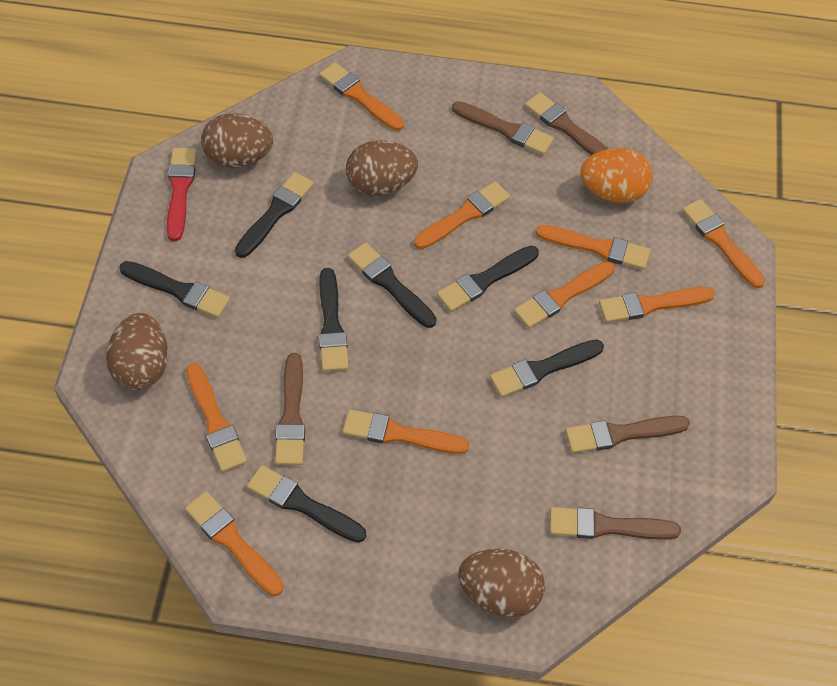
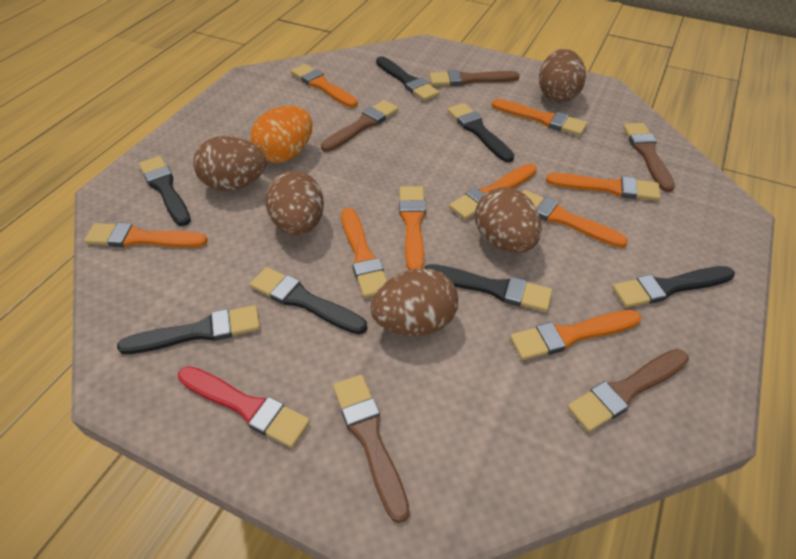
brown egg: [106,313,168,390] [201,113,273,168] [346,140,418,196] [458,549,545,617] = 4 -> [193,136,266,191] [265,171,324,236] [371,268,458,336] [475,187,542,253] [539,49,586,103] = 5

